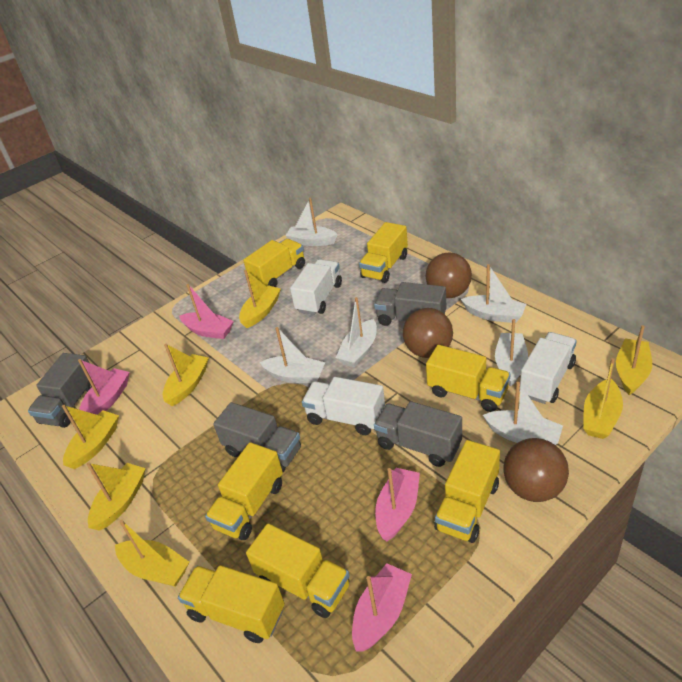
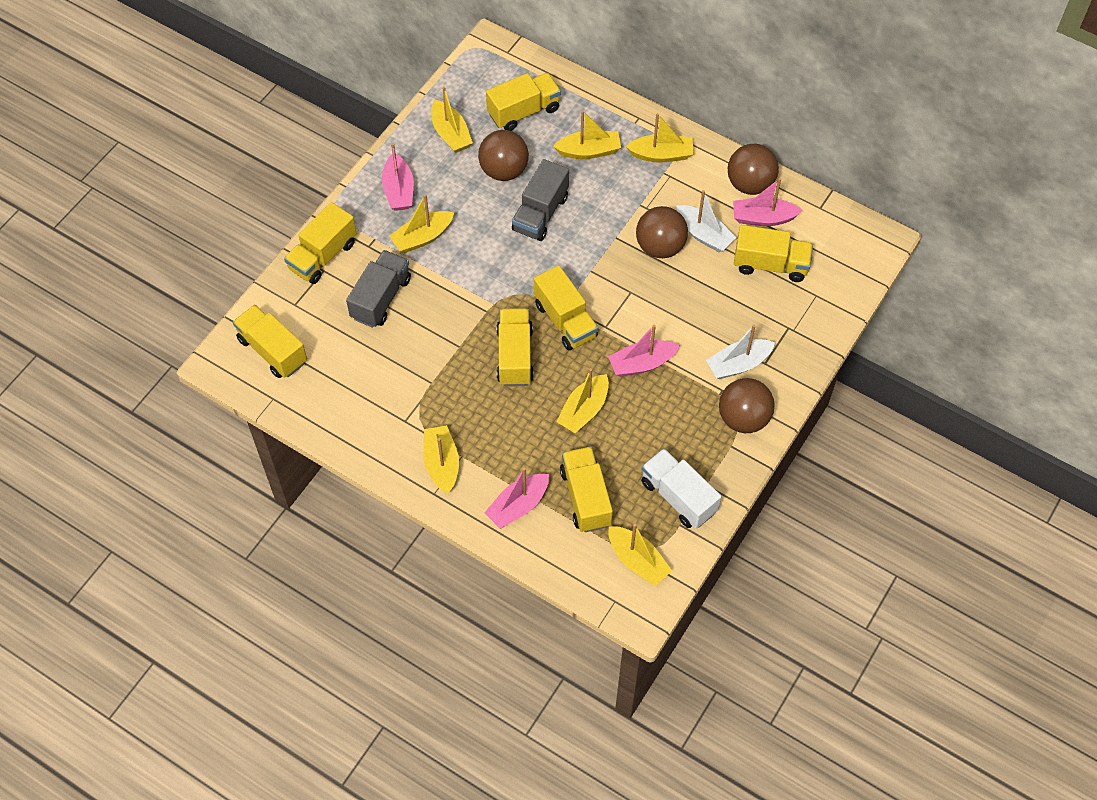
brown ball: [403,308,453,358] [426,253,472,298] [503,438,569,502] = 3 -> [478,130,529,181] [636,206,688,258] [719,378,775,433] [728,144,779,195] = 4
grey truck: [28,353,92,428] [213,402,301,472] [374,282,446,326] [374,401,462,467] = 4 -> [346,250,411,328] [512,159,569,241] = 2
white boat: [260,327,325,383] [285,198,338,246] [336,297,377,367] [461,264,526,323] [483,382,563,445] [495,319,528,387] = 6 -> [676,190,736,252] [706,325,775,379] = 2
white truck: [290,259,342,315] [302,377,385,435] [520,332,577,404] = 3 -> [641,448,722,529] = 1

